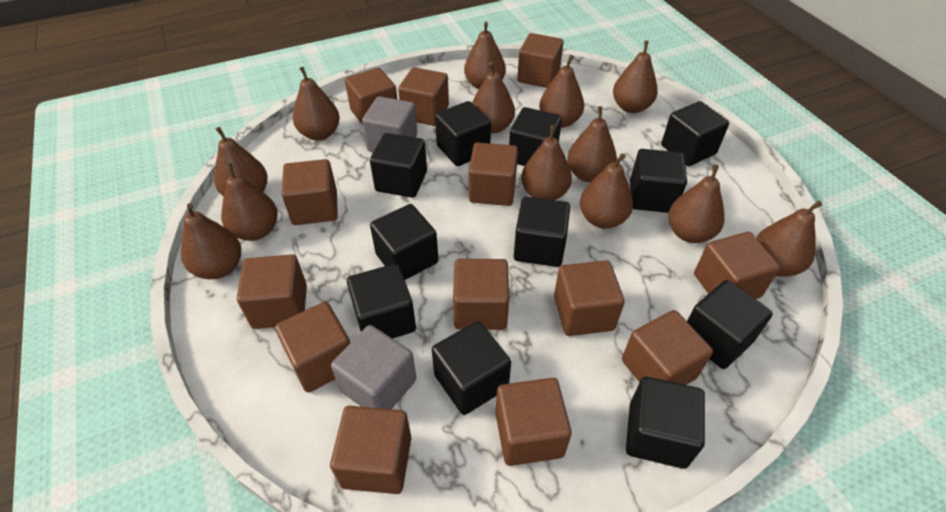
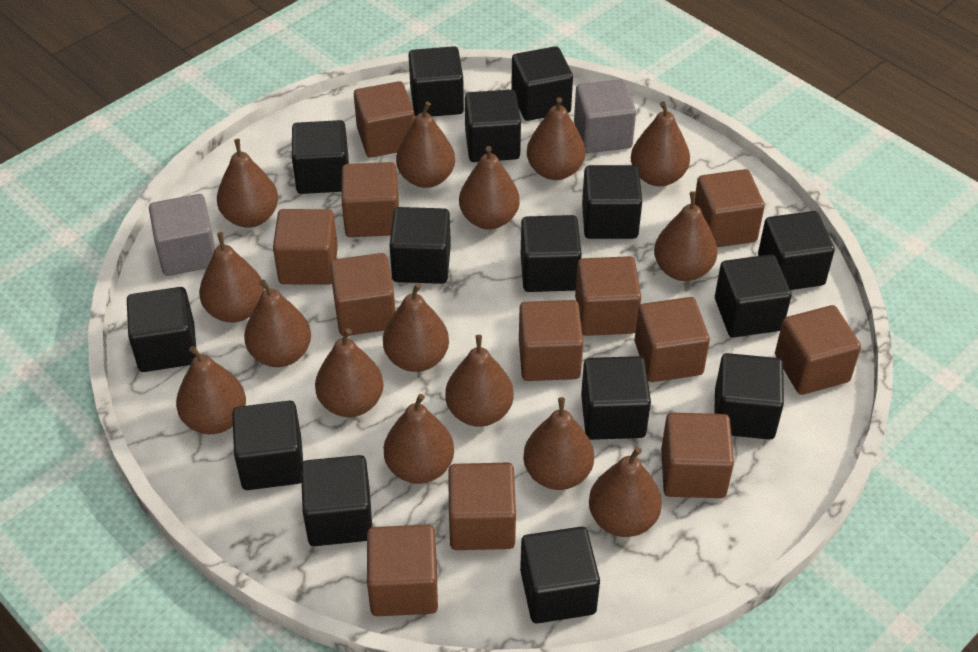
black cube: [347,264,416,339] [370,133,427,198] [370,204,439,280] [432,321,511,415] [435,101,491,166] [509,107,562,166] [514,197,570,267] [626,377,705,469] [630,149,687,213] [661,101,729,166] [687,280,773,369] = 11 -> [127,287,196,372] [232,401,303,490] [292,120,349,194] [301,455,372,546] [389,207,451,284] [409,46,464,117] [465,90,521,162] [511,46,573,121] [520,527,600,624] [521,215,582,292] [581,356,651,440] [582,165,642,239] [714,353,784,439] [715,254,791,337] [758,211,835,290] = 15
brown cube: [237,254,307,329] [275,302,350,393] [282,159,338,225] [330,406,411,494] [345,67,397,125] [398,67,449,126] [453,259,509,330] [469,142,518,206] [495,378,572,466] [517,33,564,88] [554,260,625,336] [622,310,713,385] [694,232,780,299] = 13 -> [273,209,338,285] [330,253,395,336] [341,162,399,237] [354,81,415,158] [367,525,438,616] [448,462,516,550] [519,300,583,381] [575,256,641,336] [635,297,710,382] [661,413,734,498] [695,169,765,247] [775,305,861,395] = 12
brown pear: [181,203,241,279] [214,127,268,197] [221,162,277,241] [293,67,340,140] [464,22,506,89] [472,62,515,134] [521,125,572,200] [539,55,584,128] [567,106,617,182] [580,154,633,229] [613,41,658,113] [668,165,725,243] [756,201,822,277] = 13 -> [176,346,246,434] [199,232,265,323] [217,139,278,228] [244,279,311,367] [315,328,384,417] [383,283,449,372] [384,394,454,484] [396,101,455,188] [445,335,514,427] [459,146,520,229] [523,397,594,490] [527,97,585,180] [589,447,662,537] [631,101,690,186] [654,191,718,281] = 15

